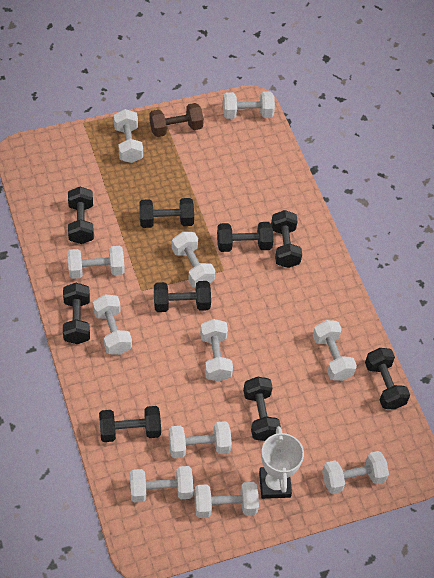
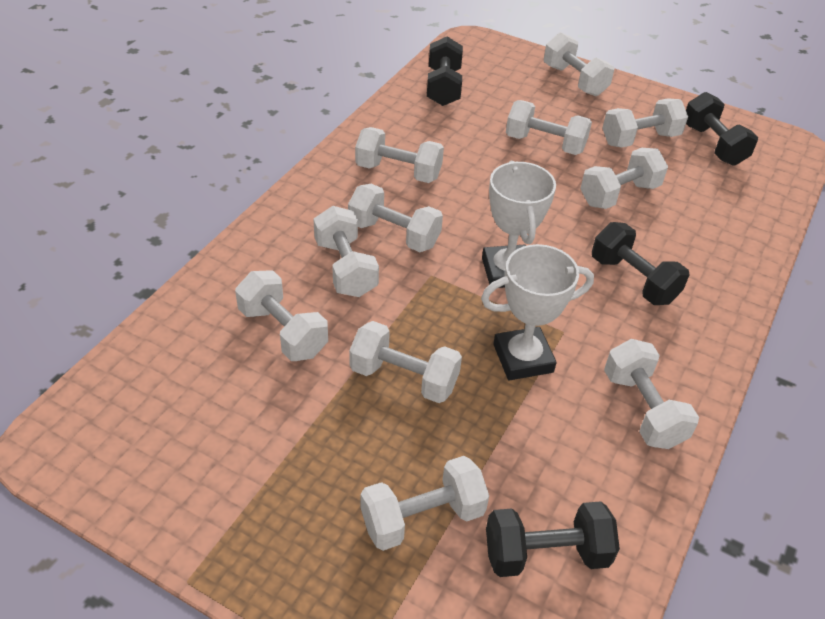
black dumbbell: [63,283,90,344] [68,187,94,244] [99,406,161,442] [139,198,194,228] [154,281,211,312] [217,222,273,252] [243,377,281,441] [271,210,302,268] [365,348,410,410] = 9 -> [427,37,463,106] [486,501,620,577] [592,222,689,305] [686,92,758,166] = 4
brown dumbbell: [149,103,204,137] = 1 -> none = 0
white trophy: [259,426,304,499] = 1 -> [481,244,594,380] [482,161,556,288] = 2

